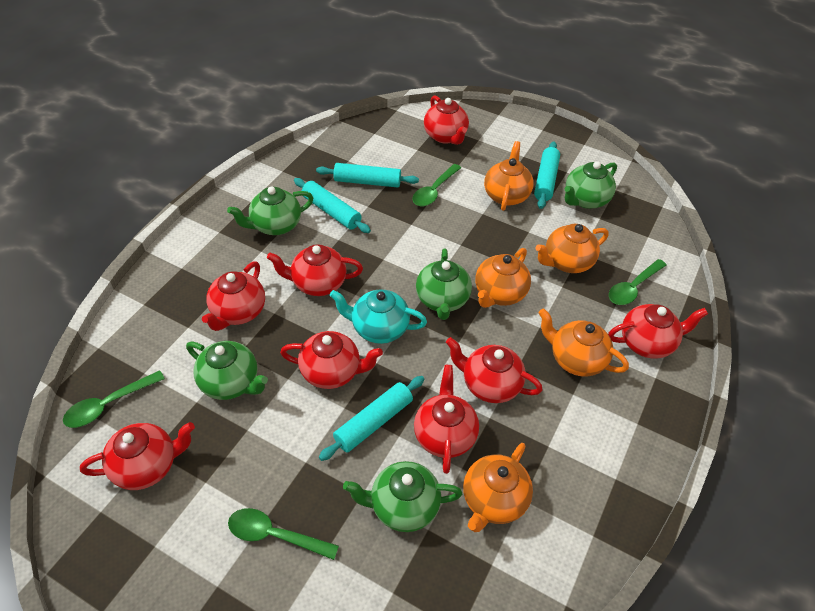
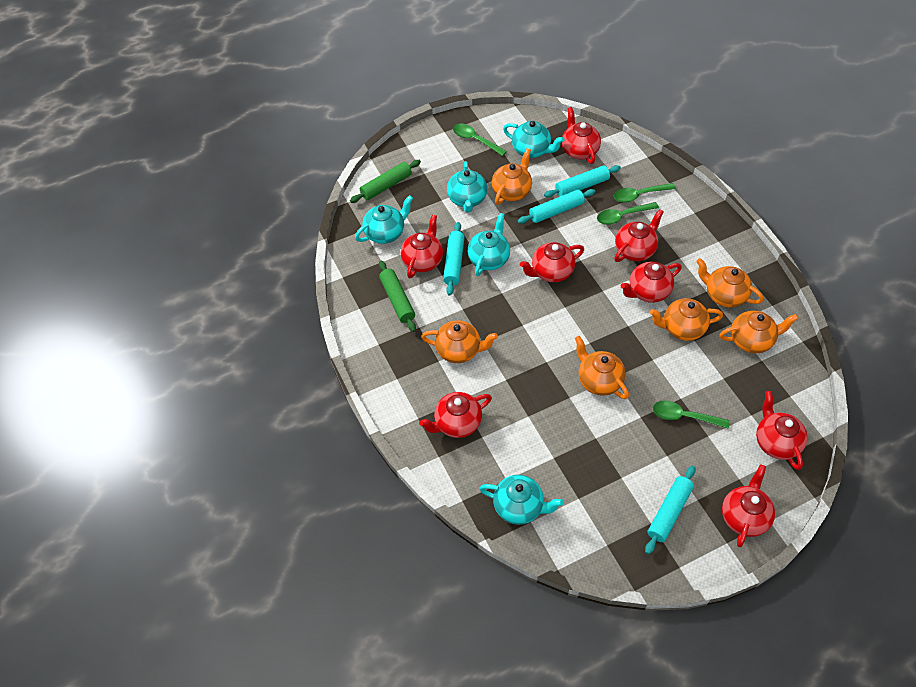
green rolling pin: none = 0 -> [350,160,421,203] [379,261,416,332] = 2
green teapot: [186,341,268,400] [227,186,313,235] [343,461,462,532] [416,248,472,320] [565,161,617,209] = 5 -> none = 0
orange teapot: [463,443,533,532] [475,248,531,308] [484,141,534,211] [536,224,609,273] [538,309,629,377] = 5 -> [421,320,498,363] [492,148,532,205] [575,336,629,399] [650,298,723,341] [696,258,763,307] [720,310,798,353] = 6
turquoise teapot: [330,289,427,344] = 1 -> [355,195,413,244] [447,161,487,213] [468,213,510,276] [479,475,564,525] [503,121,565,158] = 5

